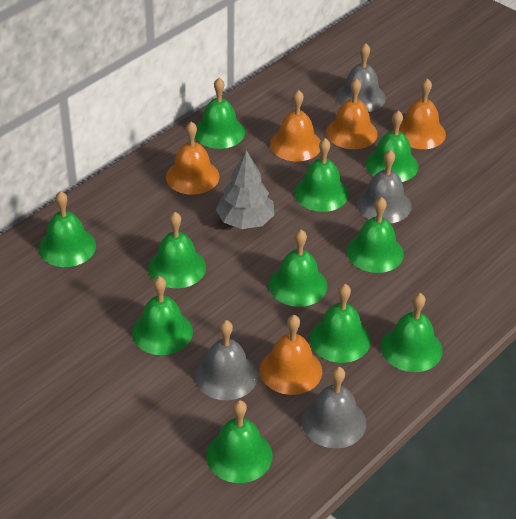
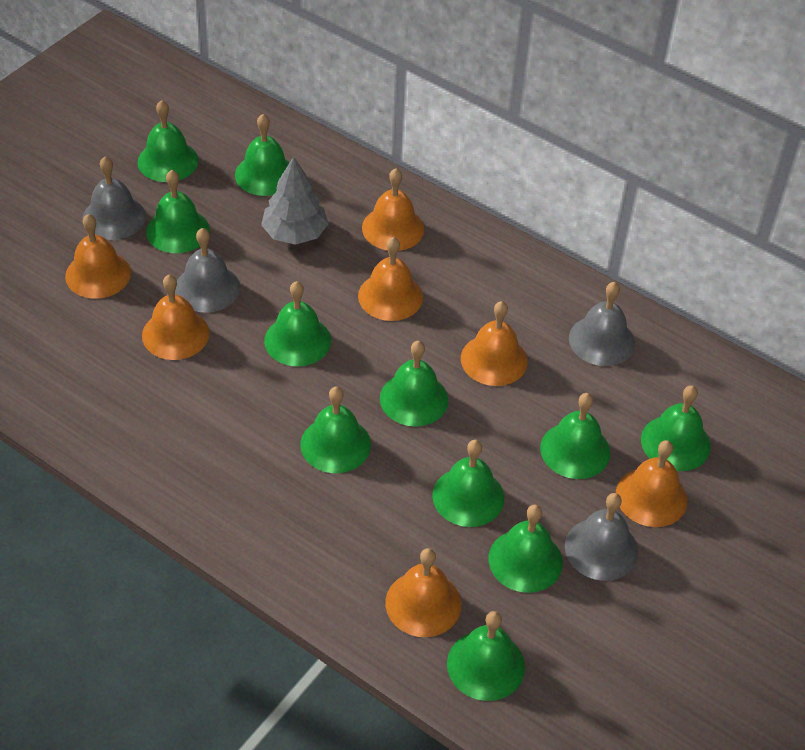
orange bell: [166,122,220,195] [260,315,322,395] [270,90,321,162] [326,78,378,149] [399,78,446,149] = 5 -> [65,214,131,299] [142,275,209,360] [358,237,423,321] [362,168,424,251] [385,548,461,637] [461,301,527,386] [616,440,687,527] = 7

